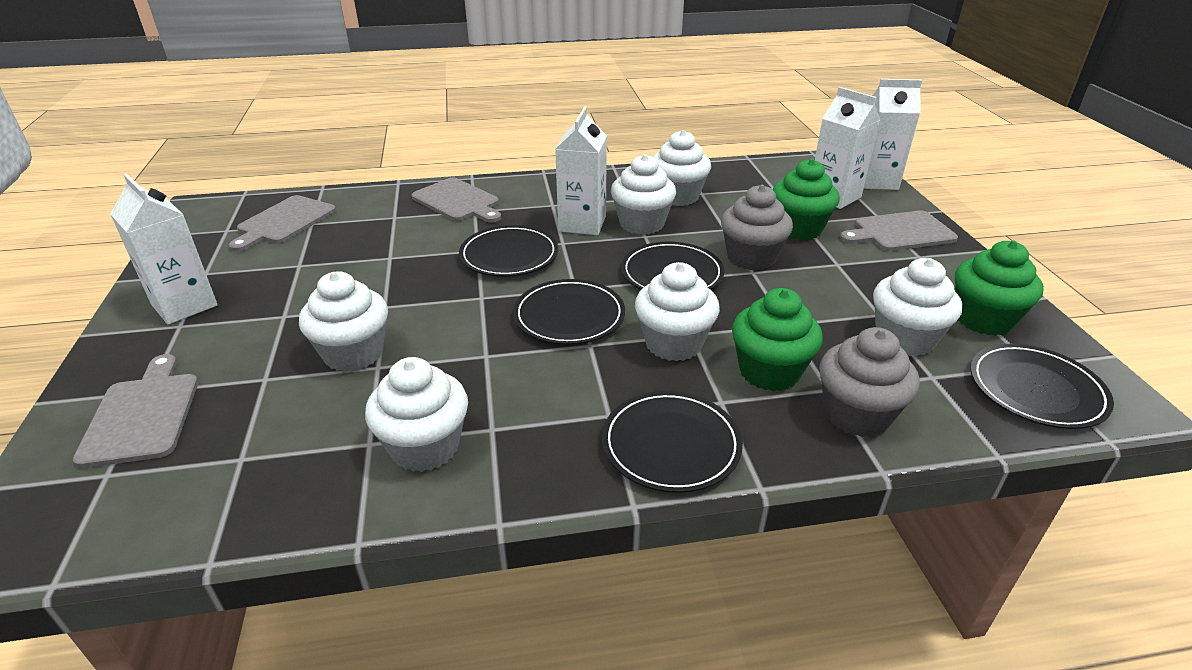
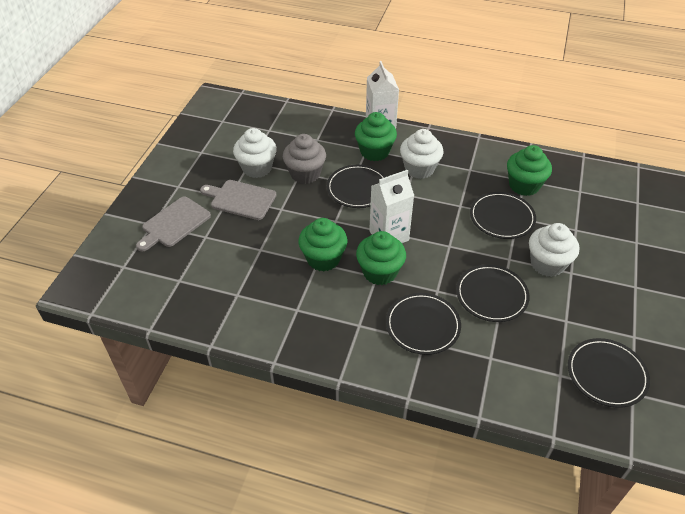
green cupcake: [732,288,823,391] [772,159,840,240] [955,241,1044,336] = 3 -> [298,218,348,272] [355,112,397,161] [356,231,406,285] [507,145,552,196] = 4
grey cupcake: [721,185,793,271] [819,327,920,437] = 2 -> [283,134,326,184] = 1
grey cutting board: [73,354,198,468] [229,195,336,252] [411,178,501,223] [840,211,958,251] = 4 -> [136,197,211,251] [200,180,277,220] = 2
white carton: [110,173,218,325] [555,106,607,235] [815,87,881,209] [864,79,922,190] = 4 -> [366,61,399,128] [369,170,414,243] = 2
white cupcake: [299,271,388,372] [365,357,468,472] [611,154,676,235] [635,262,720,361] [652,130,711,206] [873,258,962,356] = 6 -> [233,128,277,178] [400,129,443,179] [529,223,579,277] = 3

